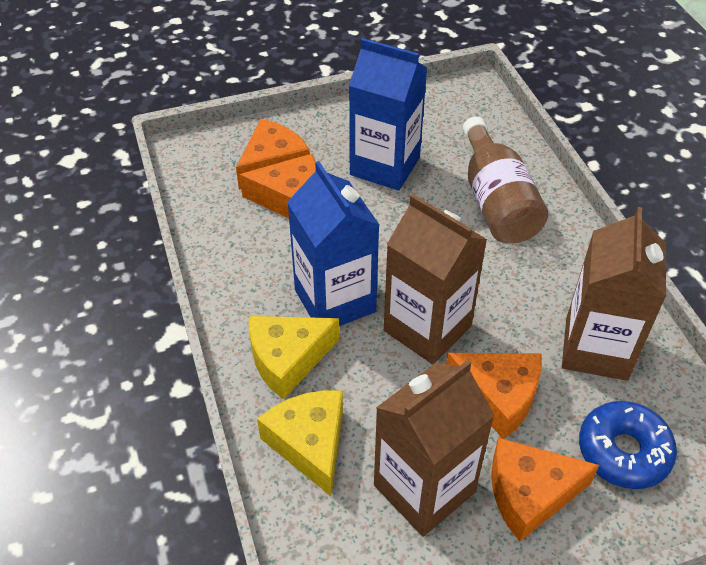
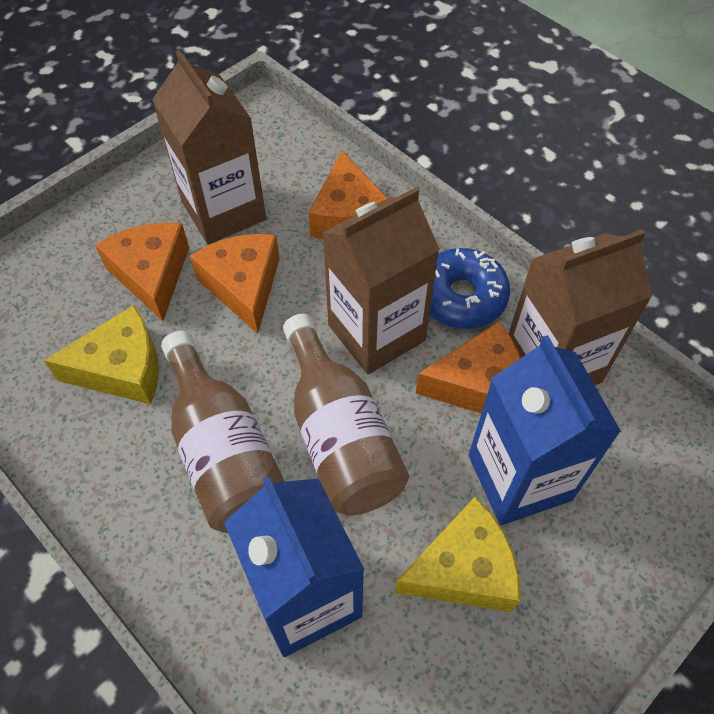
brown bottle: [463,117,548,243] = 1 -> [161,331,285,533] [283,313,409,516] = 2

